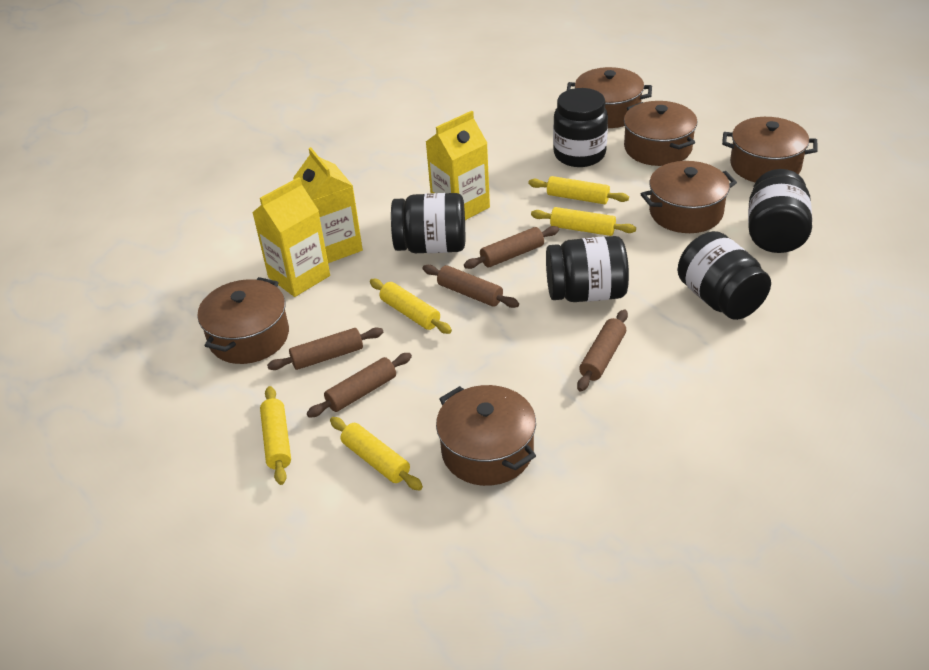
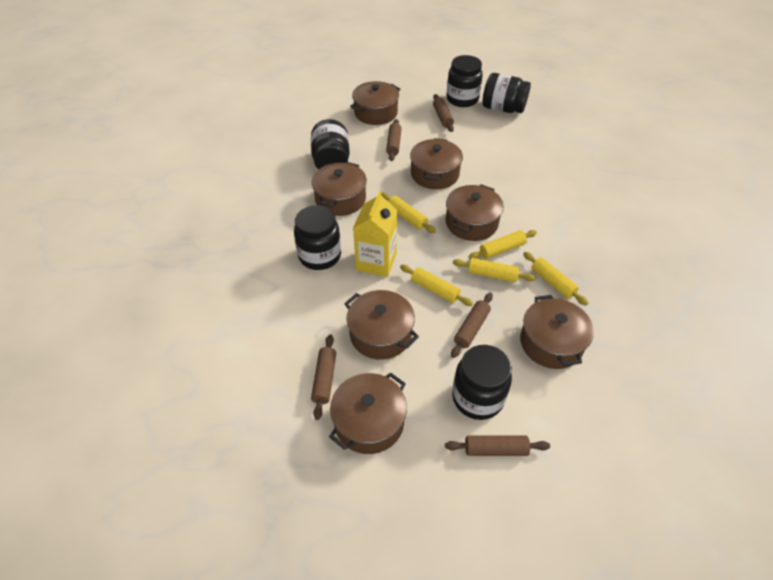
brown pot: [197,277,289,364] [436,385,536,486] [567,67,652,128] [624,101,697,166] [641,161,737,233] [722,117,818,182] = 6 -> [311,162,367,216] [329,372,407,454] [344,290,419,360] [350,81,400,125] [410,138,463,189] [446,184,504,241] [520,295,594,369] = 7
yellow carton: [252,177,330,297] [293,147,363,263] [426,111,490,220] = 3 -> [353,190,398,277] = 1

